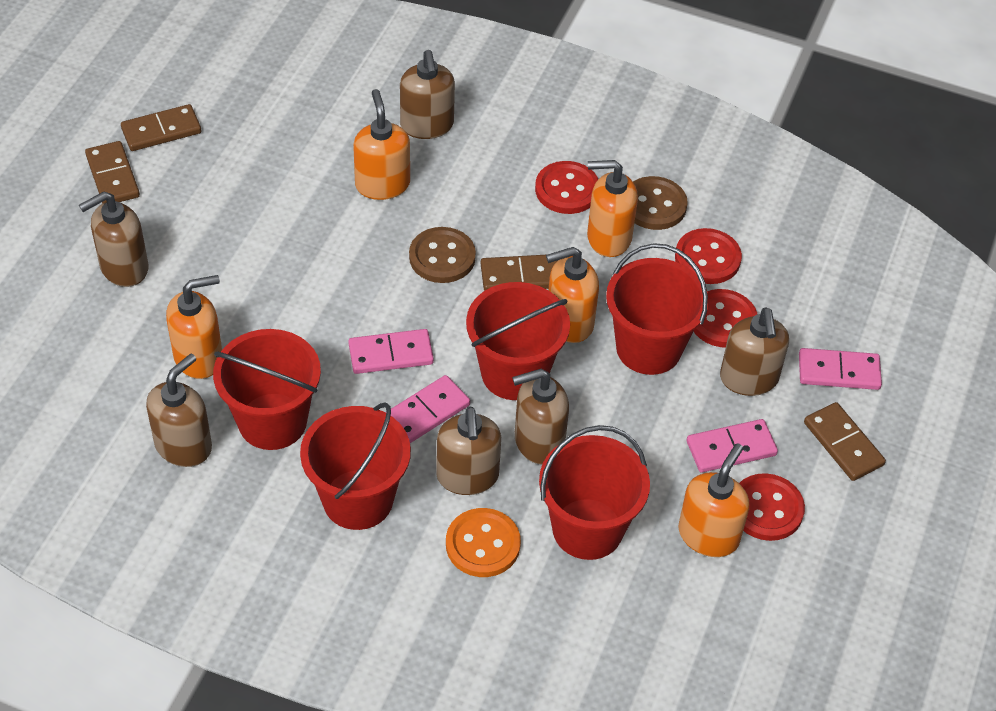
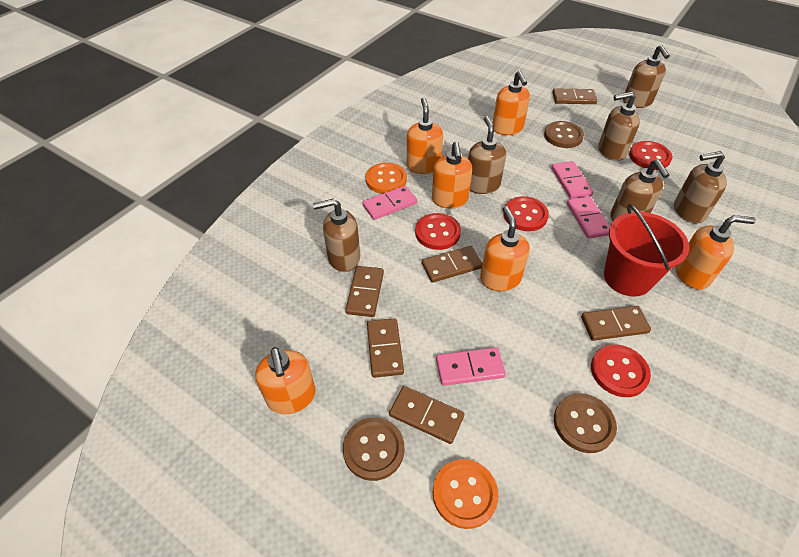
brown button: [409,227,476,283] [633,176,688,230] = 2 -> [343,417,404,481] [544,121,584,148] [554,393,617,453] = 3
brown domino: [85,141,140,204] [121,104,201,151] [481,254,558,291] [804,402,886,481] = 4 -> [345,266,384,317] [367,318,404,378] [389,386,464,444] [422,246,483,283] [552,88,597,104] [581,306,651,341] = 6
orange button: [446,508,521,577] = 1 -> [365,163,407,194] [433,459,499,529] = 2
orange soap dispenser: [166,275,222,379] [353,89,410,200] [546,247,599,343] [587,160,638,257] [679,443,749,557] = 5 -> [255,347,316,414] [407,98,443,174] [432,141,472,209] [480,206,530,291] [493,71,530,135] [675,215,756,290] = 6
red bucket: [213,329,321,450] [300,402,411,530] [466,282,570,400] [539,425,650,560] [606,243,709,375] = 5 -> [604,204,689,297] = 1

